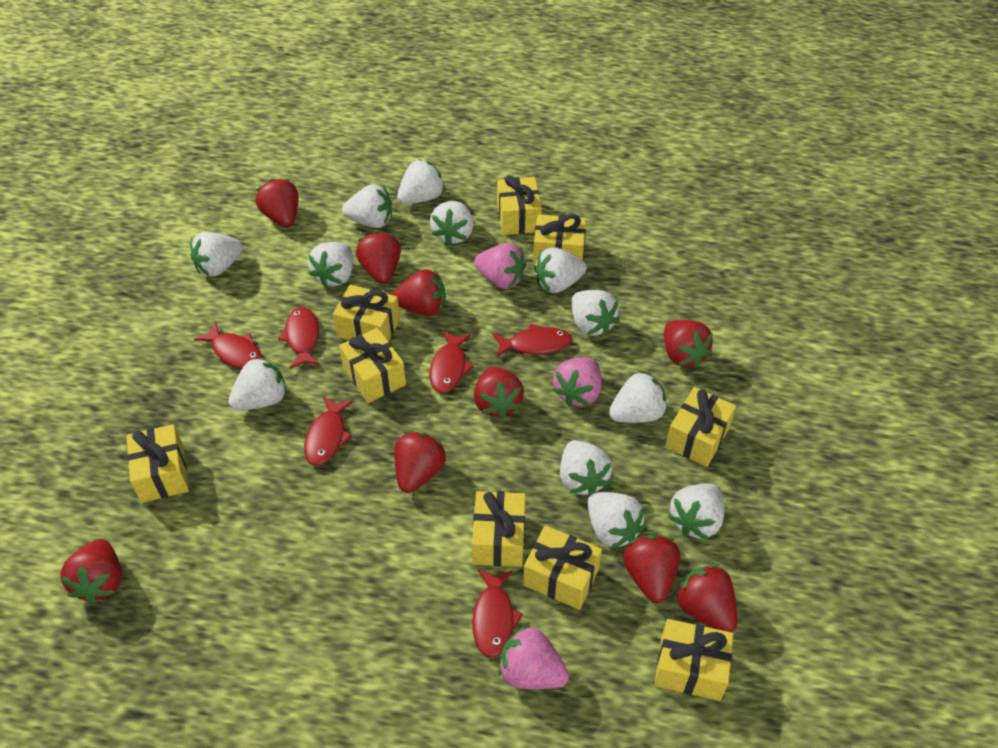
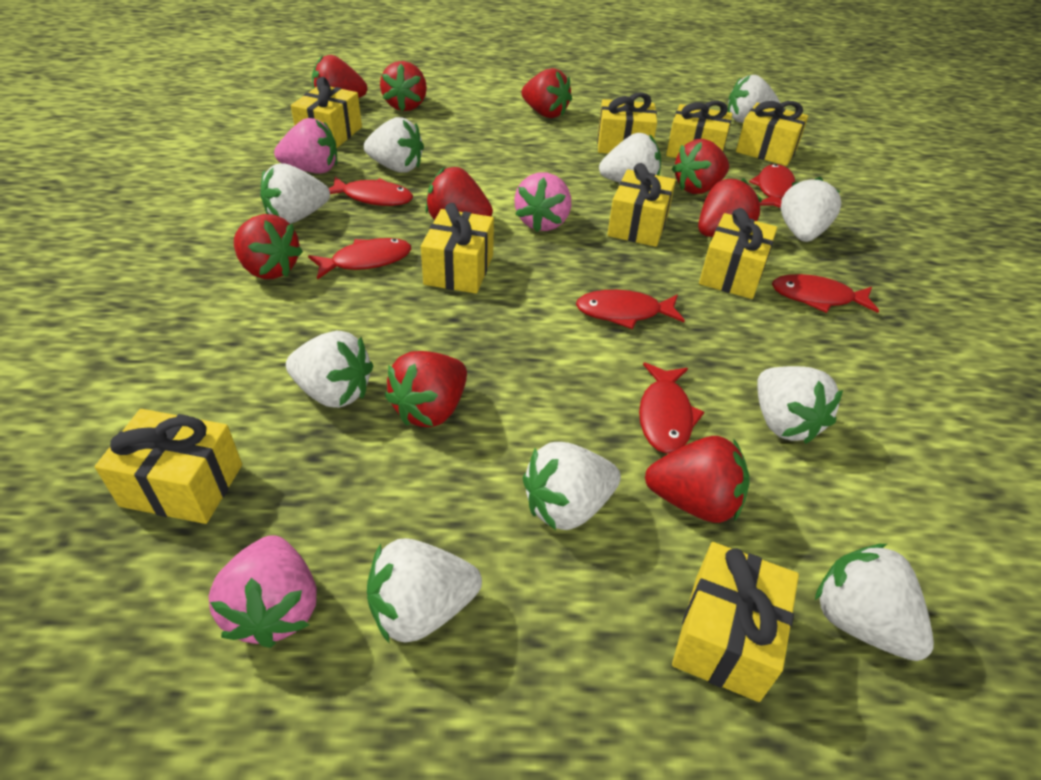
white strawberry: [190,232,243,277] [228,357,287,410] [308,242,353,288] [342,184,392,228] [397,159,445,204] [430,201,474,246] [534,247,587,293] [560,440,612,496] [571,290,619,336] [588,492,646,548] [609,371,668,423] [668,484,724,540] = 12 -> [260,163,330,224] [286,331,373,408] [364,117,424,173] [367,538,482,644] [523,442,621,530] [599,133,661,183] [728,75,780,123] [757,366,843,444] [781,177,841,242] [815,544,934,661] = 10

